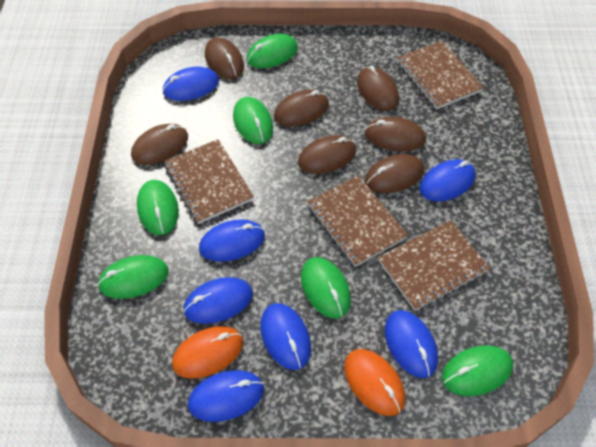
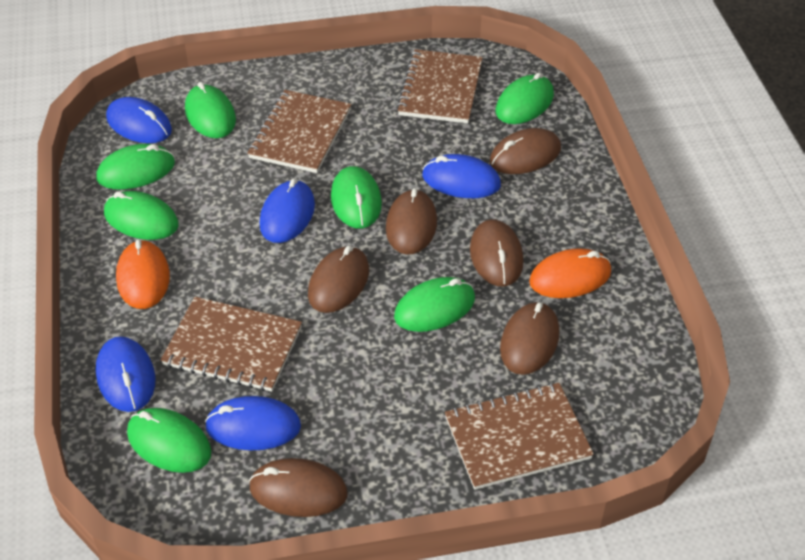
blue mouse: [162,67,219,101] [183,277,253,324] [188,370,264,422] [199,219,265,262] [260,303,311,370] [385,310,438,378] [420,159,476,202] = 7 -> [96,336,155,412] [106,97,172,143] [205,396,301,451] [260,179,315,243] [422,154,501,198] = 5
brown mouse: [131,124,188,165] [205,38,244,79] [274,90,329,126] [298,135,356,174] [357,66,399,111] [365,117,426,152] [365,154,424,193] = 7 -> [249,458,348,517] [308,246,369,313] [386,188,437,255] [470,219,524,287] [490,128,561,174] [500,302,559,375] = 6
green mouse: [97,255,168,299] [137,180,179,235] [233,97,273,144] [247,34,298,68] [301,257,351,319] [442,345,513,396] = 6 -> [96,144,175,190] [104,191,179,240] [127,408,211,473] [185,82,236,138] [331,166,382,229] [394,277,475,332] [496,72,554,124] = 7

